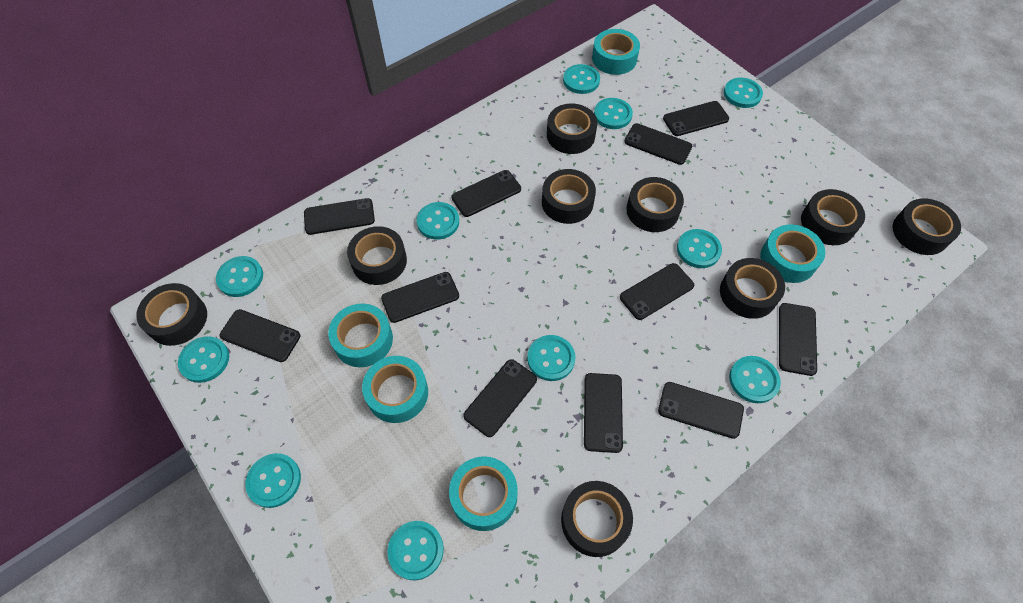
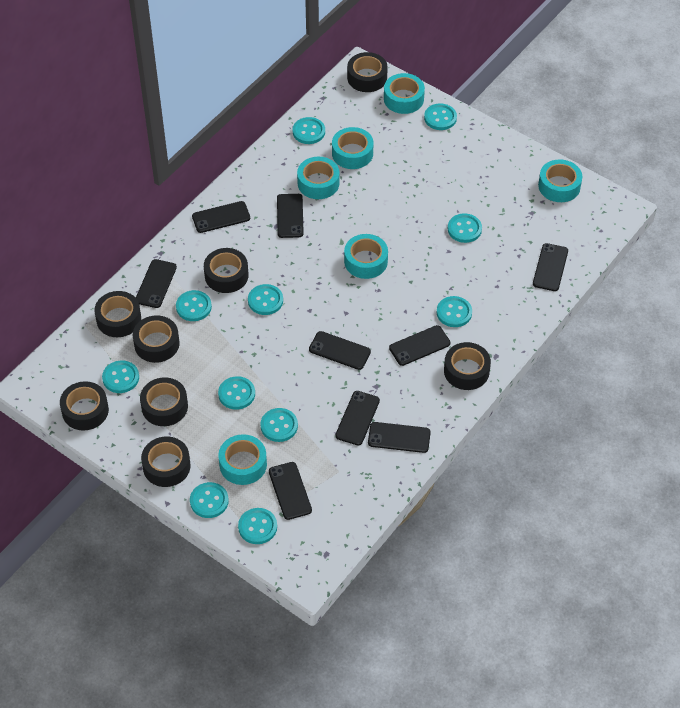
black phone: [220,309,301,362] [304,198,375,235] [381,272,459,323] [451,170,521,217] [463,359,537,437] [584,373,623,453] [620,263,694,320] [624,123,692,165] [658,382,744,439] [663,101,729,136] [779,303,817,376] = 11 -> [136,259,177,308] [192,201,250,233] [269,462,312,520] [277,194,304,238] [309,331,371,370] [336,391,380,446] [368,422,431,453] [389,325,450,366] [533,243,568,291] = 9
black tape: [136,283,207,346] [347,226,407,285] [542,169,596,224] [547,104,597,154] [561,481,633,557] [626,177,684,232] [720,258,785,319] [801,189,865,245] [893,198,961,255] = 9 -> [60,381,109,430] [94,291,141,337] [133,315,180,363] [140,377,188,426] [141,437,191,487] [204,248,248,293] [347,52,388,92] [444,342,491,390] = 8
turquoise tape: [328,304,393,367] [362,356,428,423] [449,456,518,531] [592,29,640,75] [760,224,825,283] = 5 -> [218,434,267,485] [297,157,340,199] [332,127,373,169] [344,234,388,279] [384,73,425,114] [538,159,582,202] = 6

